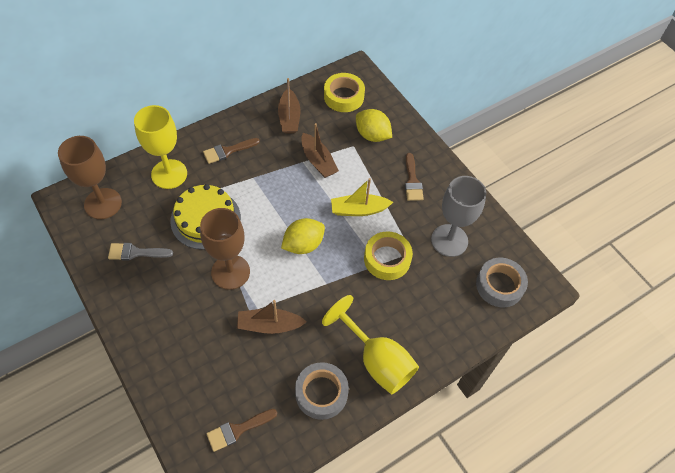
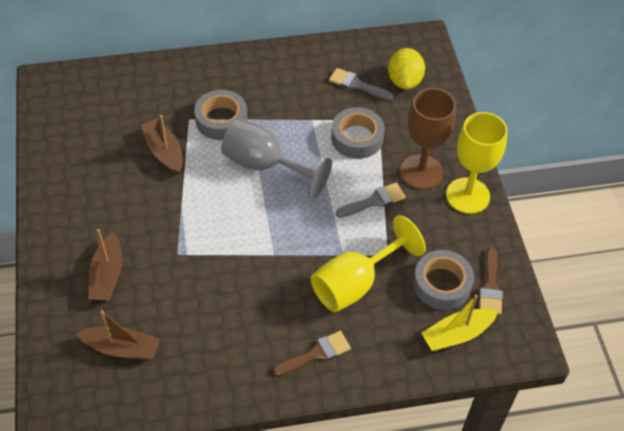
brown brush: [203,138,260,164] [206,409,277,452] [405,153,424,201] = 3 -> [273,331,351,376] [479,247,503,315] = 2
brown goblet: [58,136,122,219] [200,208,250,290] = 2 -> [400,88,456,190] = 1
grey brush: [108,243,173,261] = 1 -> [329,68,393,100] [336,183,406,218] = 2
grey tape: [295,362,349,420] [476,258,528,307] = 2 -> [194,90,247,140] [331,107,385,159] [413,250,474,310] = 3
yellow cake: [170,184,241,250] = 1 -> none = 0
yellow lemon: [281,218,325,254] [356,109,392,142] = 2 -> [388,48,425,89] = 1
yellow tape: [324,73,365,112] [364,232,413,280] = 2 -> none = 0

